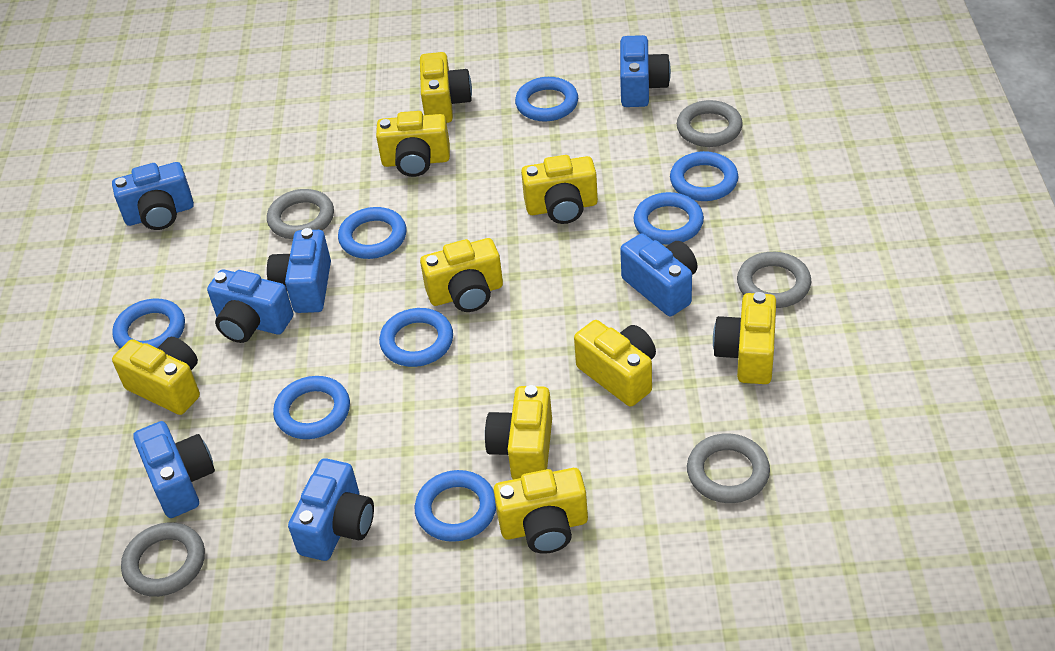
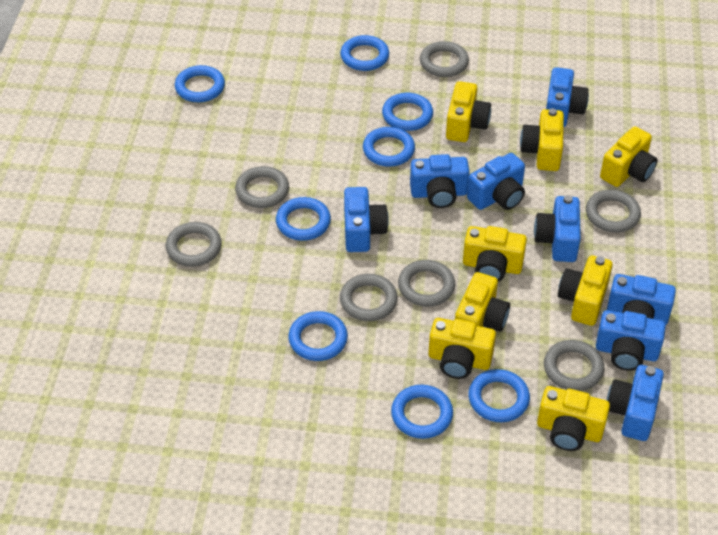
blue camera: [112,162,194,230] [133,421,215,518] [207,269,293,343] [267,228,331,313] [288,458,374,561] [620,35,671,107] [620,234,698,316] = 7 -> [344,187,389,252] [410,154,469,208] [467,153,525,210] [534,195,581,262] [546,67,589,127] [596,310,666,371] [606,365,664,441] [607,274,676,325] = 8
grey ring: [121,522,205,597] [267,189,334,239] [677,100,743,147] [687,433,770,503] [737,252,811,308] = 5 -> [166,222,222,267] [235,166,289,208] [340,274,398,321] [398,260,455,307] [420,41,469,77] [544,340,604,391] [586,190,641,233] = 7
yellow camera: [112,337,200,415] [376,111,450,177] [420,52,472,123] [420,238,503,312] [485,385,552,479] [494,468,588,554] [521,155,598,224] [574,320,656,407] [713,292,776,384] = 9 -> [428,318,496,379] [446,81,491,142] [455,272,510,332] [463,226,527,282] [520,108,564,171] [537,386,610,451] [558,255,613,326] [600,126,658,187] = 8

